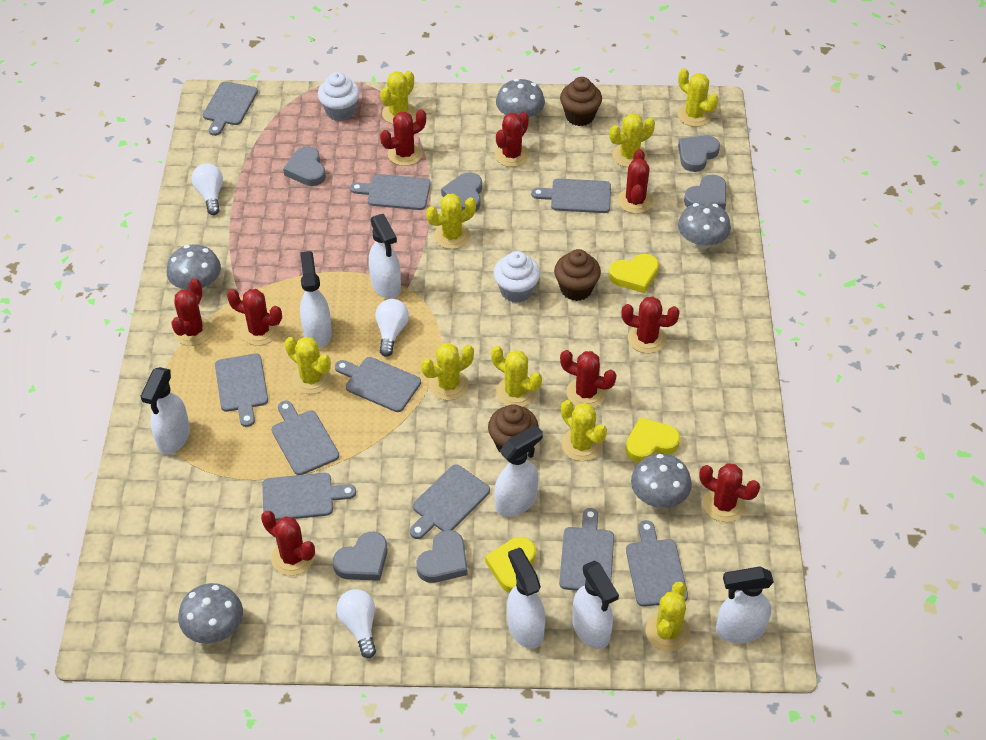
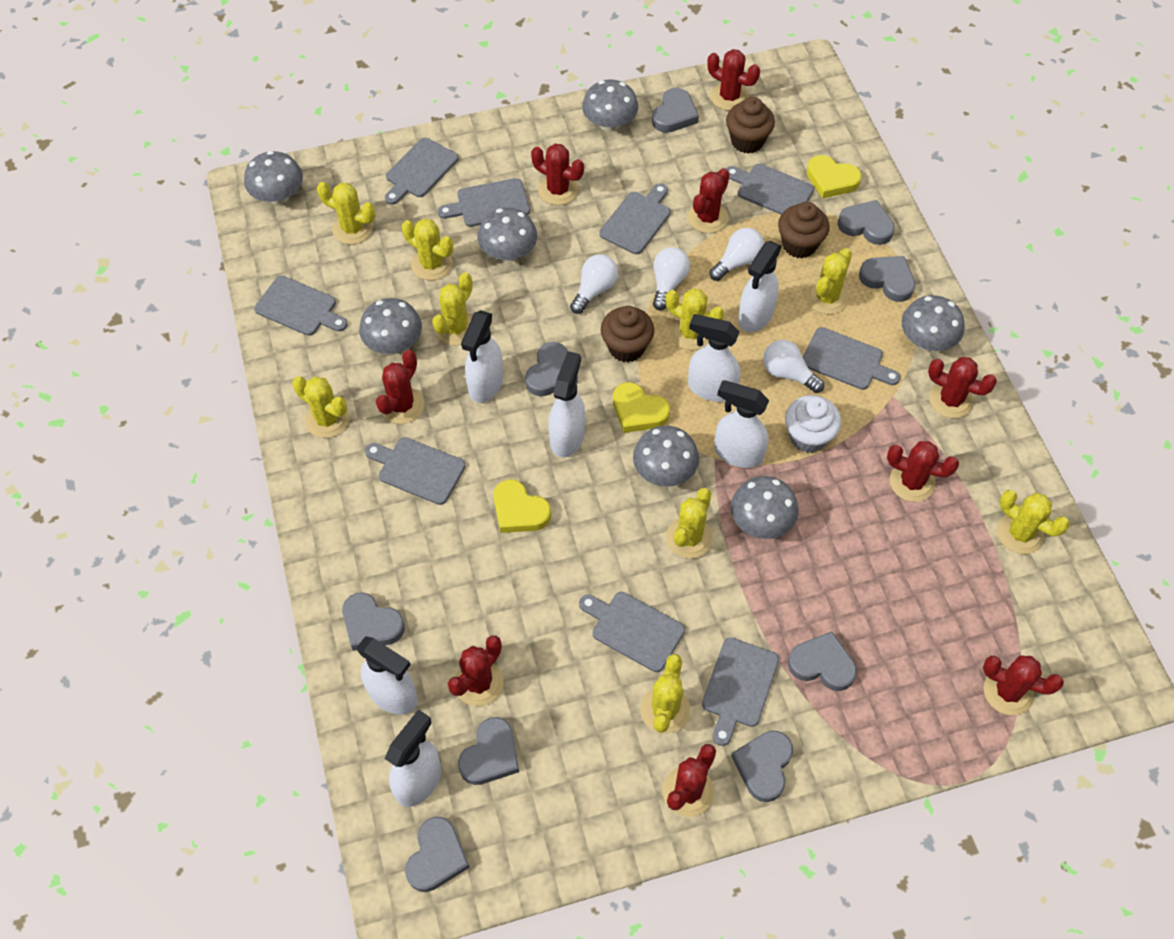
grey cutting board: [203,81,258,136] [215,353,268,427] [262,473,356,521] [272,401,339,475] [335,357,421,412] [350,174,431,210] [410,464,490,539] [531,178,611,213] [559,508,614,591] [626,520,688,607] = 10 -> [254,276,348,336] [365,437,466,505] [385,138,459,205] [438,178,530,227] [579,592,685,672] [599,183,671,254] [702,637,779,746] [726,164,814,215] [803,327,900,390] = 9
grey heart: [283,146,326,186] [333,532,388,581] [416,530,467,583] [441,172,482,212] [678,135,720,172] [684,175,726,210] = 6 -> [342,592,405,651] [405,817,470,892] [458,717,519,785] [525,342,578,396] [652,88,699,133] [731,730,793,802] [788,631,857,691] [838,200,895,245] [859,256,915,302] = 9
grey mushroom: [166,244,221,291] [178,583,243,644] [496,79,545,117] [631,454,692,508] [678,202,731,249] = 5 -> [244,151,303,205] [359,298,422,354] [478,208,537,262] [582,79,638,132] [633,426,699,487] [731,476,799,539] [901,295,965,351] = 7
white cupcake: [318,72,360,121] [494,251,540,303] = 2 -> [785,395,841,453] = 1
white light bulb: [191,163,223,215] [336,589,376,658] [375,299,409,357] = 3 -> [570,254,618,314] [653,247,690,310] [709,228,764,281] [763,340,824,393] = 4

